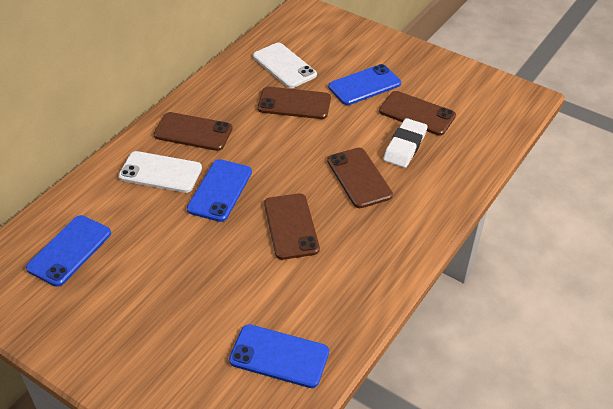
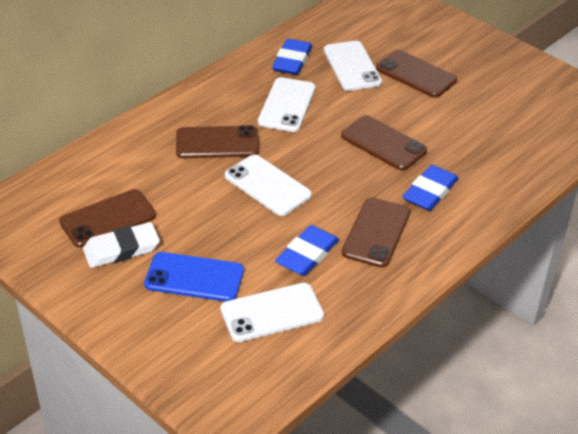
blue eraser: none = 0 -> [272,39,312,75] [275,225,339,276] [402,165,459,211] = 3
blue phone: [26,215,111,287] [187,159,252,222] [229,324,329,388] [328,64,401,105] = 4 -> [144,252,244,302] = 1
white phone: [119,151,202,193] [253,43,317,88] = 2 -> [220,283,324,342] [225,154,312,216] [258,77,315,132] [324,41,382,91] = 4

